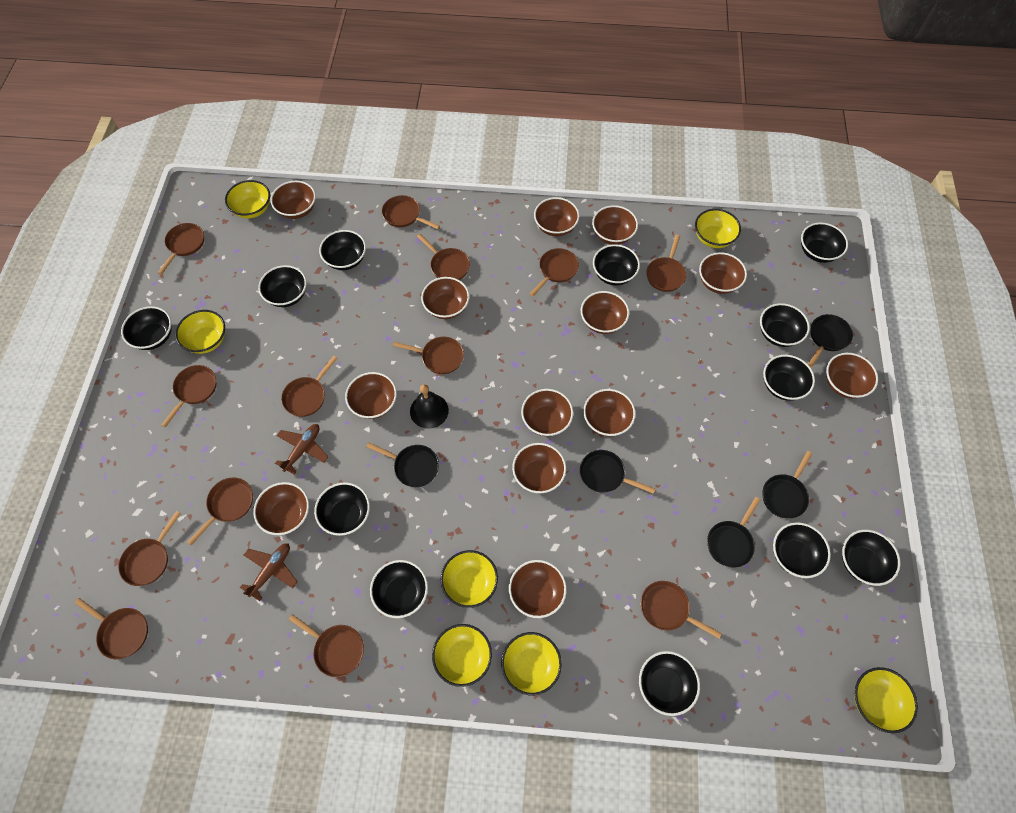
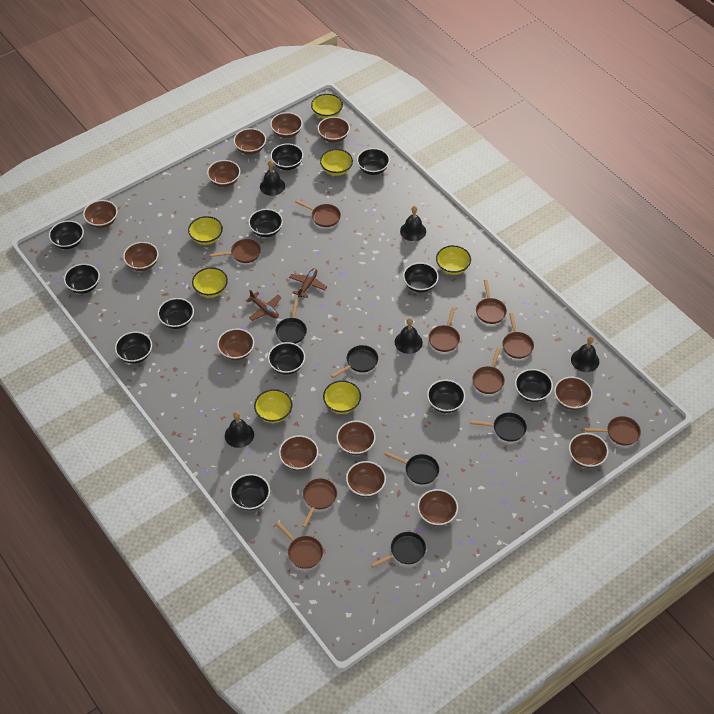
black bell: [410,384,449,429] = 1 -> [225,412,254,448] [260,160,285,196] [395,318,423,354] [400,206,426,241] [571,336,599,372] = 5
brown pan: [75,598,148,659] [118,511,181,586] [158,223,204,275] [161,365,216,427] [187,478,253,546] [281,356,338,417] [288,614,364,677] [382,195,440,229] [393,337,464,374] [417,234,470,280] [530,248,579,297] [640,581,722,638] [646,235,686,292] = 13 -> [210,239,261,263] [275,522,323,569] [295,200,341,227] [302,478,337,528] [429,307,460,352] [472,348,505,394] [476,280,507,324] [502,313,534,359] [584,416,641,446] = 9

